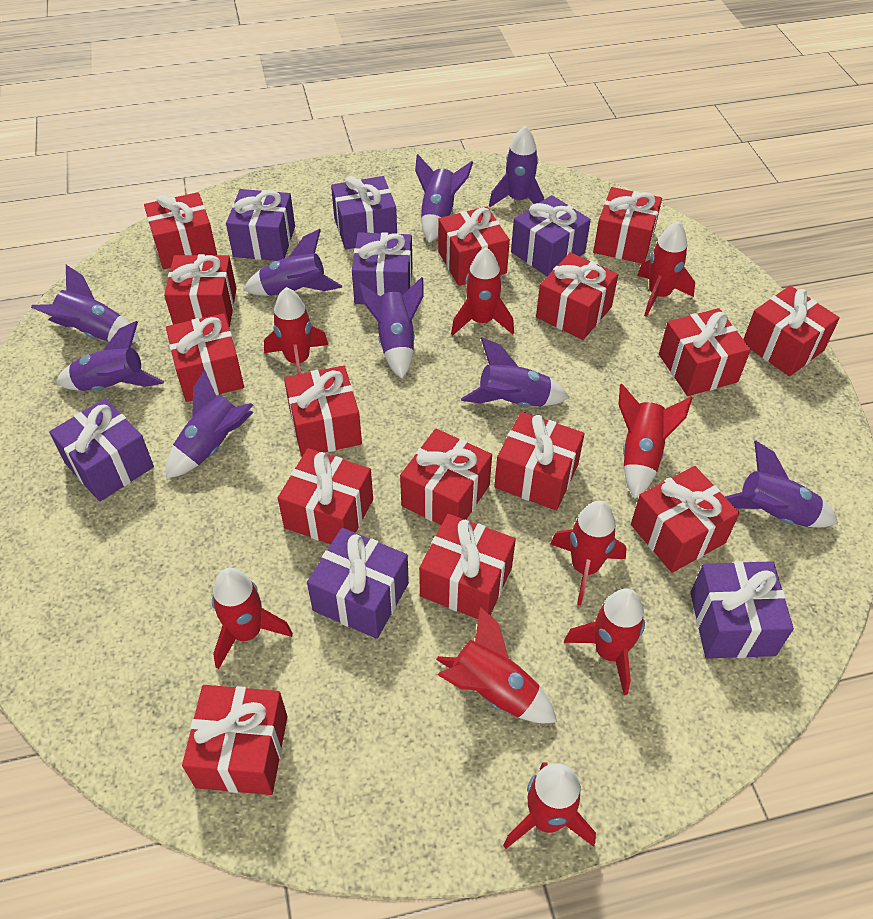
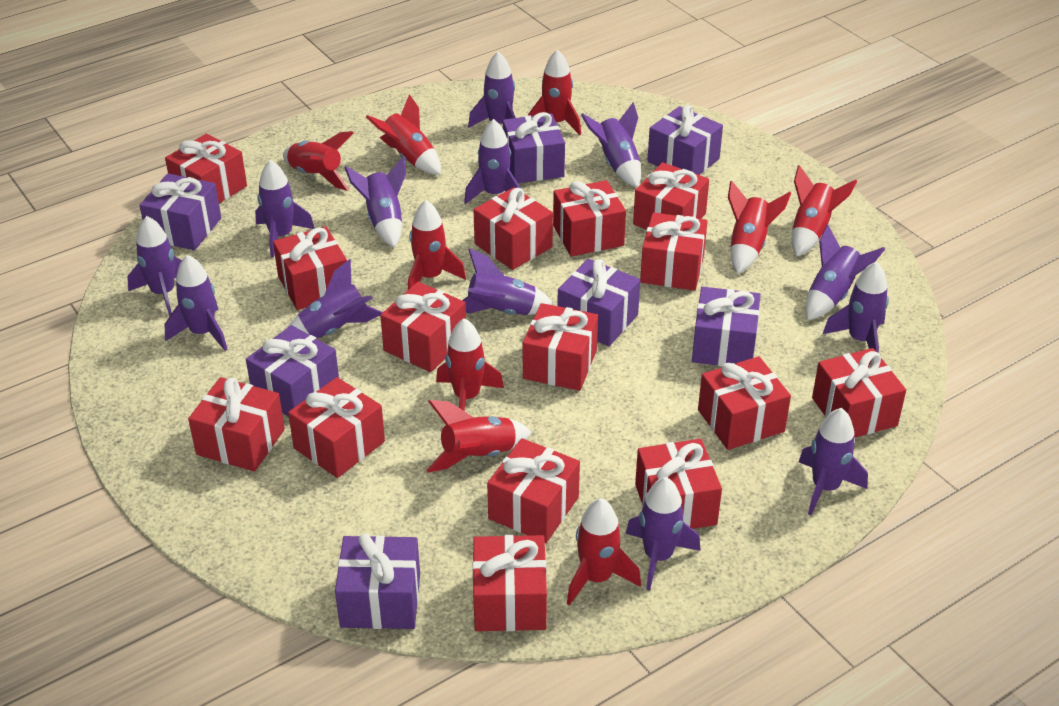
purple rocket: [31,265,140,343] [56,321,164,391] [166,370,254,478] [243,229,342,296] [358,277,423,378] [415,154,473,243] [461,337,570,407] [489,126,544,207] [725,441,838,527] = 9 -> [127,216,182,316] [165,255,227,351] [255,160,315,258] [287,259,383,339] [344,157,406,248] [462,248,555,315] [464,119,520,204] [468,51,516,128] [581,103,641,187] [626,477,701,590] [799,408,868,515] [805,225,885,320] [823,262,889,353] = 13

